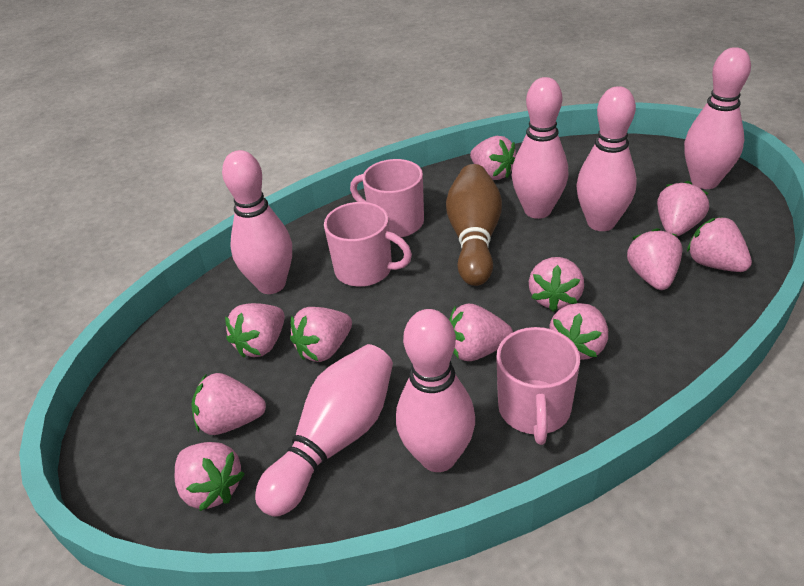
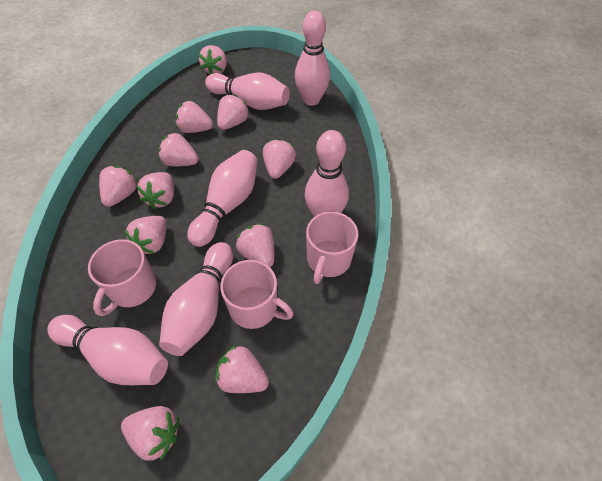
brown bowling pin: [446,164,502,286] = 1 -> none = 0

